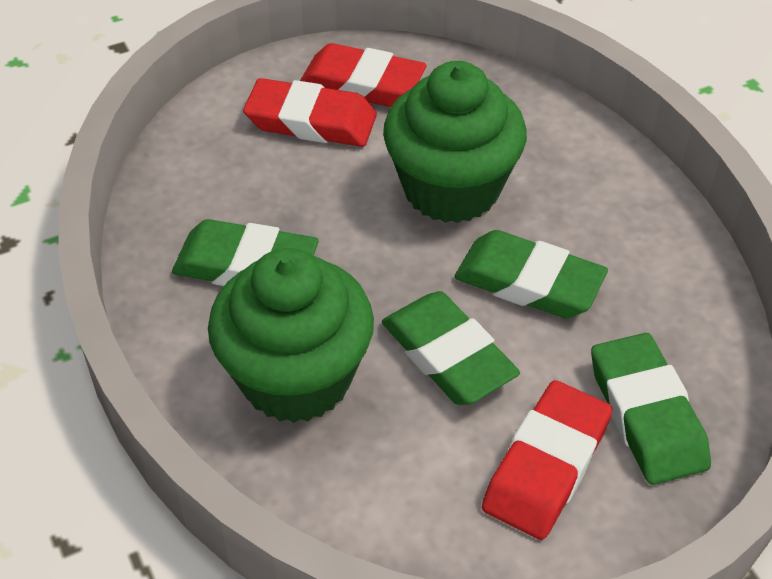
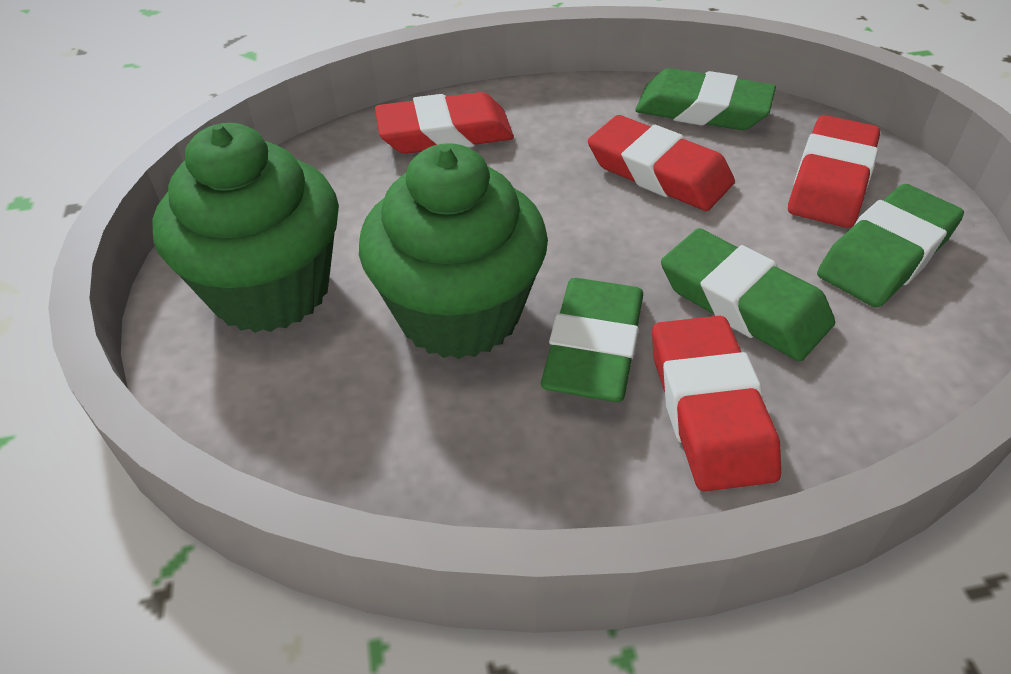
red eraser: [243,78,377,147] [300,43,427,107] [482,380,613,540] = 3 -> [375,92,514,154] [588,115,735,211] [652,316,781,492] [788,115,880,228] = 4

